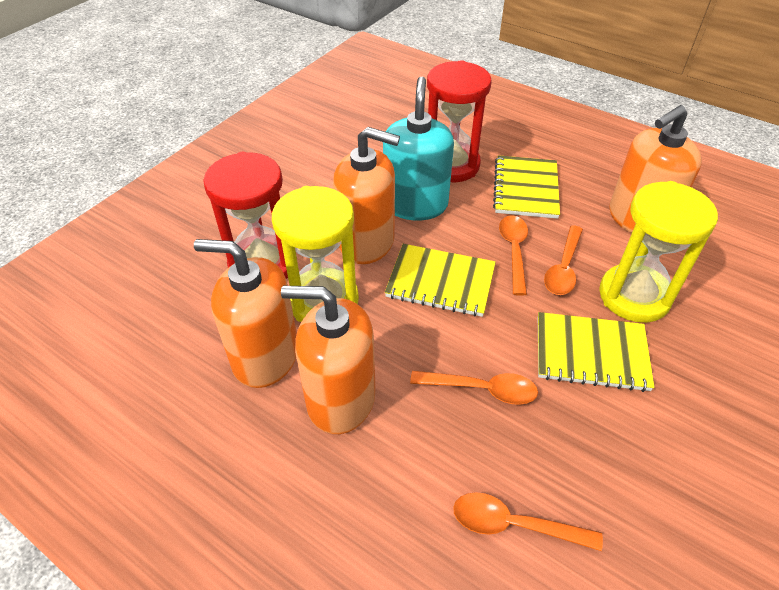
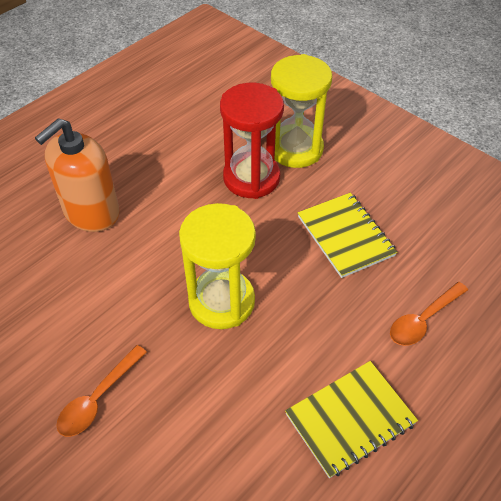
orange soap dispenser: [194,239,297,388] [281,286,376,434] [333,127,400,264] [609,105,702,233] = 4 -> [35,118,120,232] = 1
orange spoon: [410,371,538,405] [453,492,603,551] [499,215,528,296] [544,225,583,295] = 4 -> [56,345,147,437] [390,282,468,346] = 2
red hourglass: [203,152,288,279] [427,60,492,182] = 2 -> [220,83,284,199] = 1
turquoise soap dispenser: [383,77,454,221] = 1 -> none = 0
yellow notebook: [385,244,496,317] [493,155,560,219] [538,312,655,392] = 3 -> [285,361,418,478] [298,193,397,278] = 2

